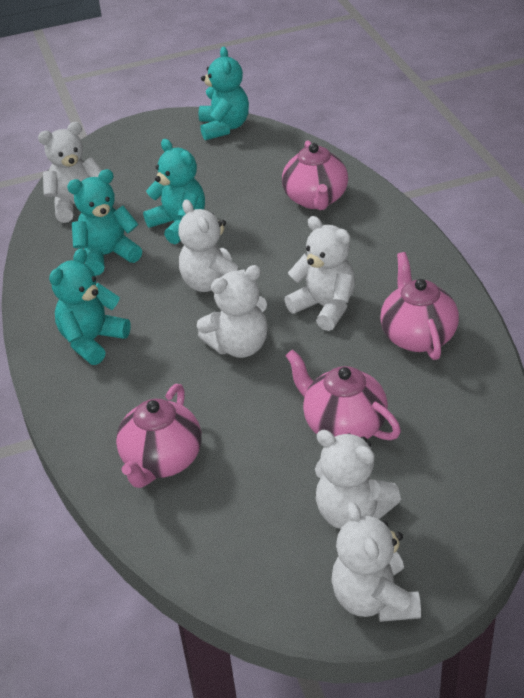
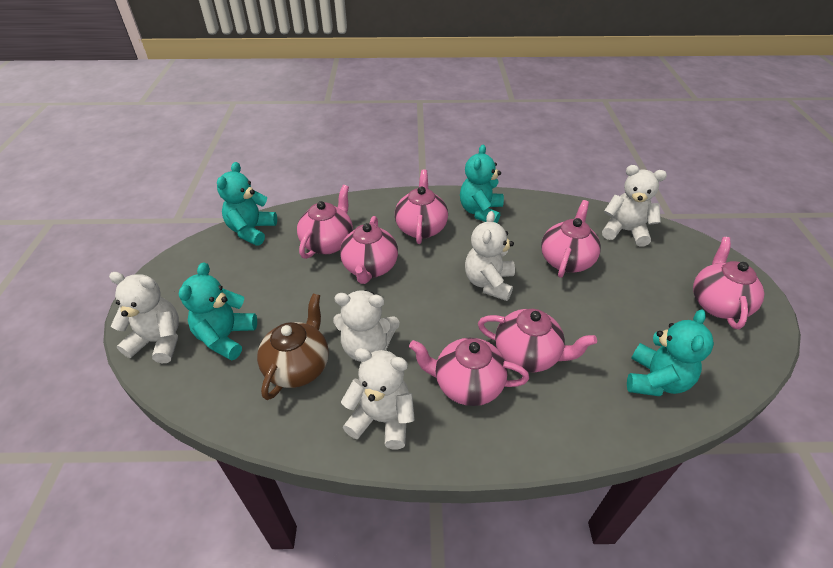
brown teapot: none = 0 -> [257,293,329,400] = 1
pink teapot: [116,384,202,488] [282,140,348,210] [285,349,401,440] [380,252,459,360] = 4 -> [297,185,353,259] [340,216,398,284] [395,170,448,244] [409,338,529,406] [478,309,597,372] [541,200,601,278] [693,237,764,329] = 7
white teddy bear: [38,122,102,223] [178,200,245,292] [197,265,267,358] [284,216,355,331] [315,430,401,529] [331,502,421,622] = 6 -> [109,272,179,363] [333,290,399,362] [341,348,415,449] [465,211,515,301] [602,165,667,247] = 5

